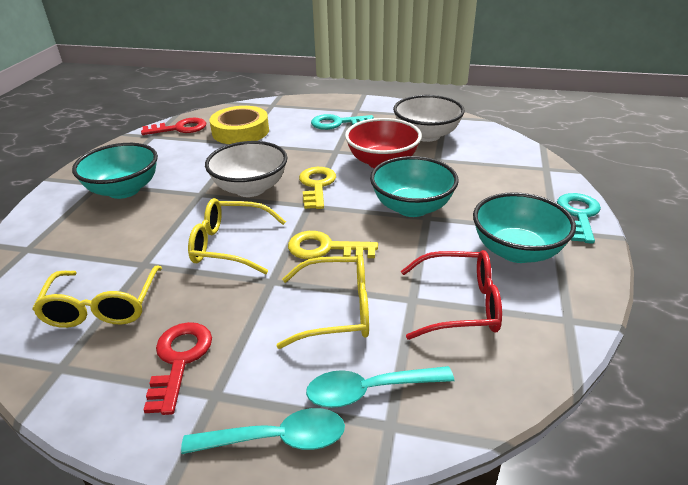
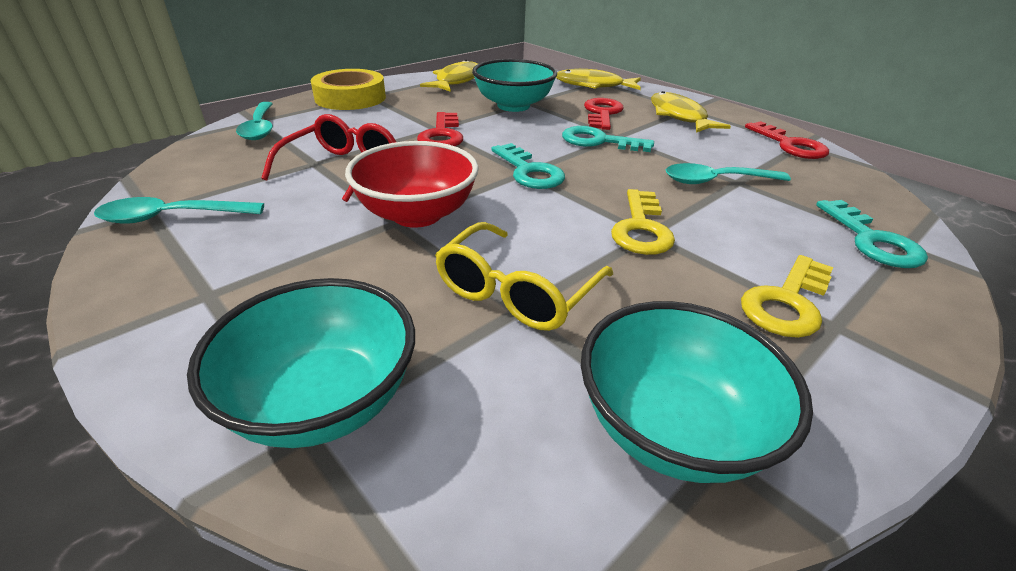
red key: [141,118,206,135] [144,322,212,415] = 2 -> [417,112,463,146] [584,98,624,130] [745,121,829,159] = 3
turquoise key: [311,114,374,130] [557,193,601,244] = 2 -> [491,143,565,189] [562,126,654,152] [816,200,928,268] = 3
turquoise spoon: [181,408,345,454] [306,366,454,408] = 2 -> [94,197,264,224] [236,102,273,140] [666,163,791,184] = 3
white bowl: [205,141,288,197] [393,95,465,142] = 2 -> none = 0
yellow fish: none = 0 -> [420,60,478,92] [556,69,641,90] [651,91,731,133] = 3
yellow glasses: [32,265,162,328] [188,198,286,274] [277,255,369,349] = 3 -> [435,222,613,331] = 1

